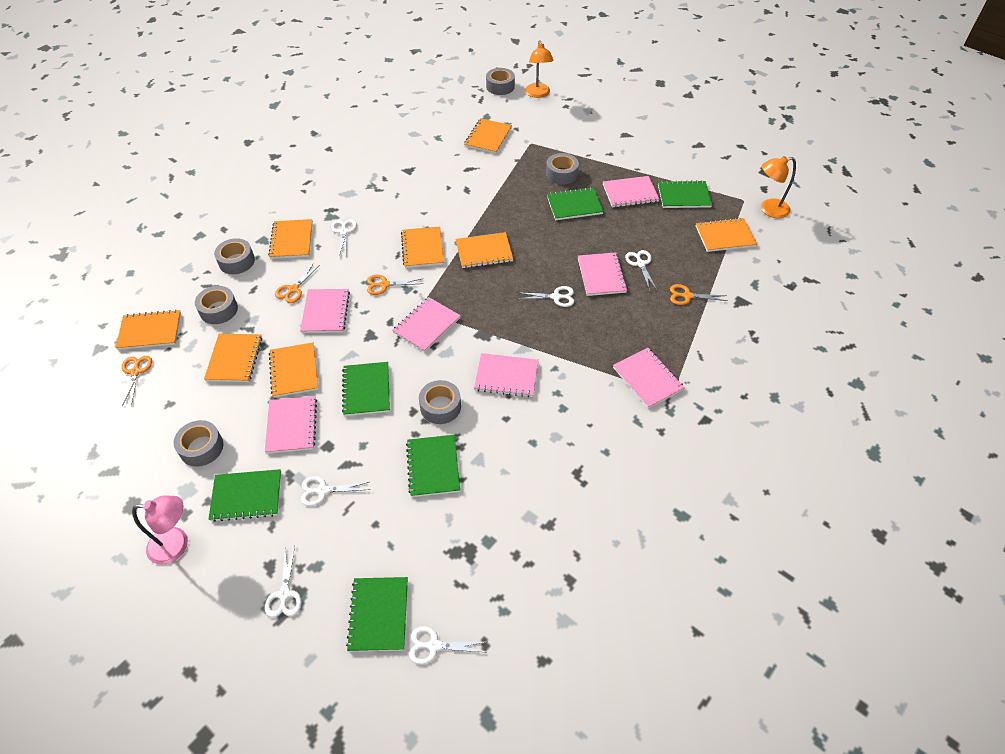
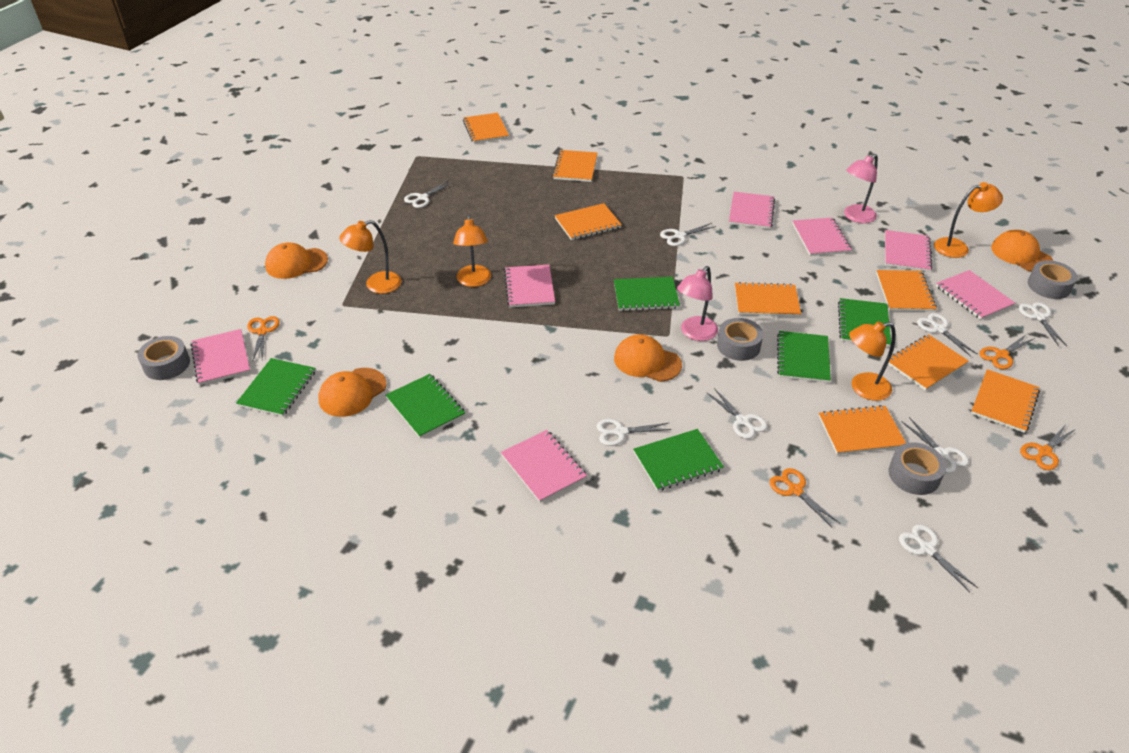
grey tape: [174,420,224,467] [195,286,238,324] [214,238,255,274] [419,380,461,424] [486,68,515,95] [546,153,579,185] = 6 -> [138,336,190,380] [717,318,763,361] [889,442,946,495] [1028,260,1077,299] = 4
orange cap: none = 0 -> [265,242,328,279] [318,368,386,417] [614,334,682,382] [991,230,1053,272] = 4
orange lamp: [525,40,554,98] [761,156,796,218] = 2 -> [339,220,401,294] [453,215,491,287] [849,321,896,401] [934,182,1003,258] = 4
pink lamp: [132,495,188,565] = 1 -> [677,266,718,341] [844,154,878,223] = 2
white scissors: [265,546,302,617] [301,476,370,506] [331,219,357,255] [409,626,486,664] [517,286,574,307] [625,250,657,290] = 6 -> [404,181,452,208] [596,419,672,446] [660,223,716,246] [707,388,767,439] [899,524,978,592] [901,417,969,473] [917,313,977,356] [1019,302,1067,346] = 8

